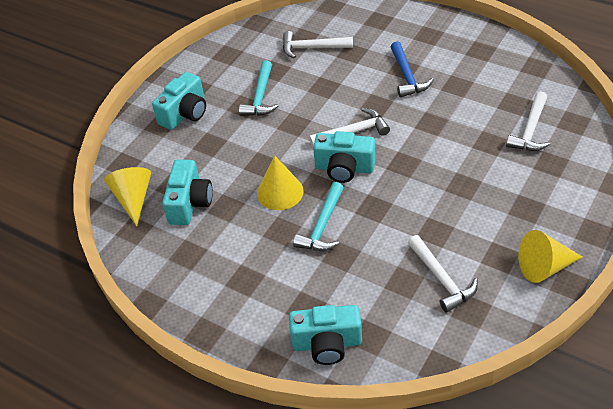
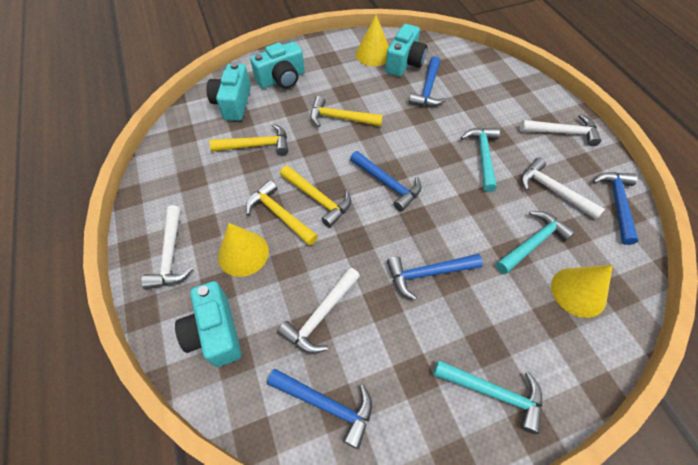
blue hammer: [390,41,434,97] = 1 -> [267,369,372,449] [350,151,421,212] [387,254,483,300] [409,56,446,107] [593,172,638,245] = 5
turquoise hammer: [239,60,279,116] [293,182,344,251] = 2 -> [433,360,542,434] [461,128,500,192] [496,211,575,274] = 3
yellow hammer: none = 0 -> [210,124,288,155] [246,180,318,246] [280,165,351,228] [310,96,383,127] = 4

